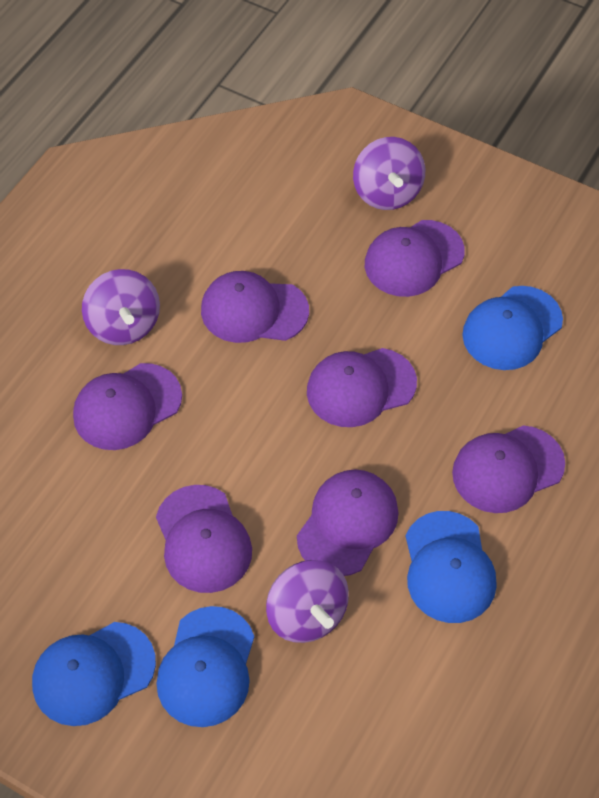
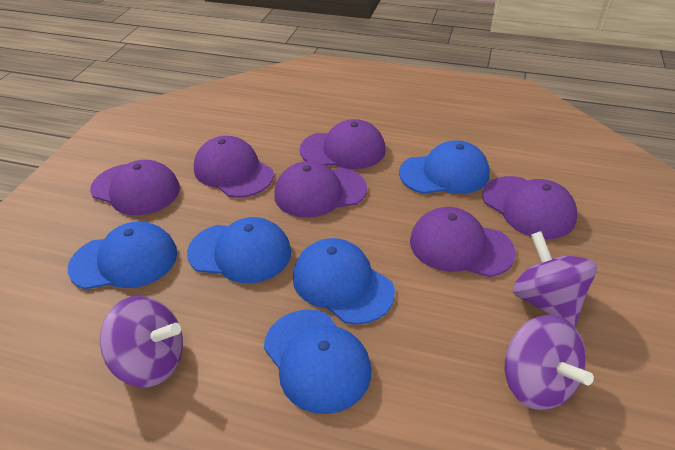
blue cap: [32,622,156,726] [156,606,254,727] [405,511,497,623] [462,286,563,370] = 4 -> [68,221,177,289] [187,217,291,283] [264,310,371,414] [293,238,395,325] [399,140,490,194] = 5
purple cap: [73,363,182,450] [156,485,252,593] [201,271,309,343] [297,469,399,576] [307,348,417,427] [365,220,465,297] [452,425,565,513] = 7 -> [90,160,180,215] [194,136,274,198] [274,161,367,218] [300,119,386,169] [410,207,515,277] [482,176,577,239] = 6

